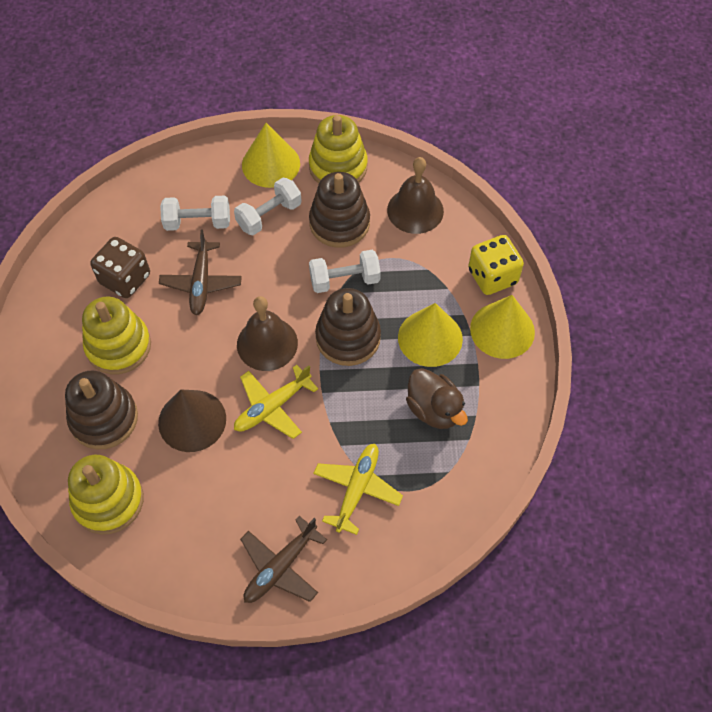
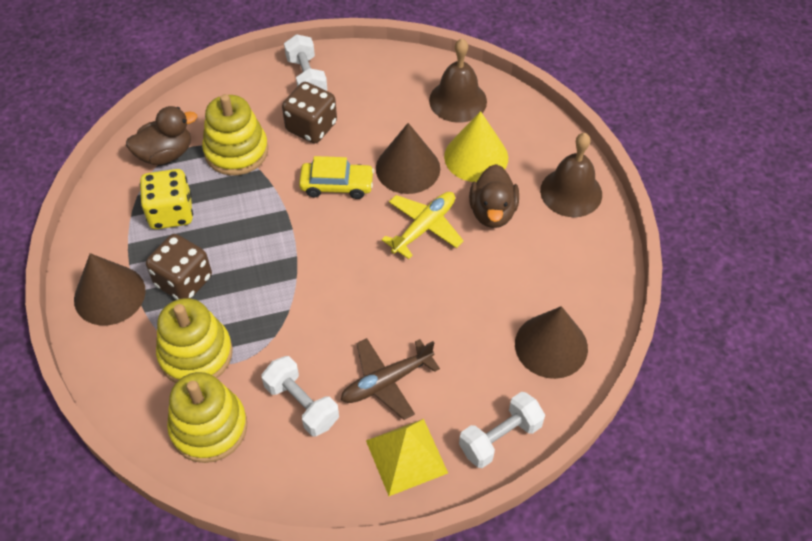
brown cone: [158,390,226,452] = 1 -> [74,253,146,326] [376,123,440,194] [515,306,588,379] = 3
brown dice: [90,237,150,298] = 1 -> [146,234,212,300] [282,82,337,143] = 2
brown duck: [406,368,468,429] = 1 -> [126,106,197,165] [469,164,519,228] = 2
brown plane: [159,230,242,315] [240,516,327,603] = 2 -> [341,338,440,420] = 1
brown stacking toy: [65,371,138,449] [309,172,370,248] [315,288,381,366] = 3 -> none = 0
yellow car: none = 0 -> [299,156,374,199] = 1
yellow cone: [242,123,300,188] [398,303,463,367] [470,295,535,359] = 3 -> [444,111,508,182] = 1
yellow plane: [234,365,318,439] [313,444,403,535] = 2 -> [381,192,463,259] = 1
yellow pyramid: none = 0 -> [366,419,448,496] = 1

